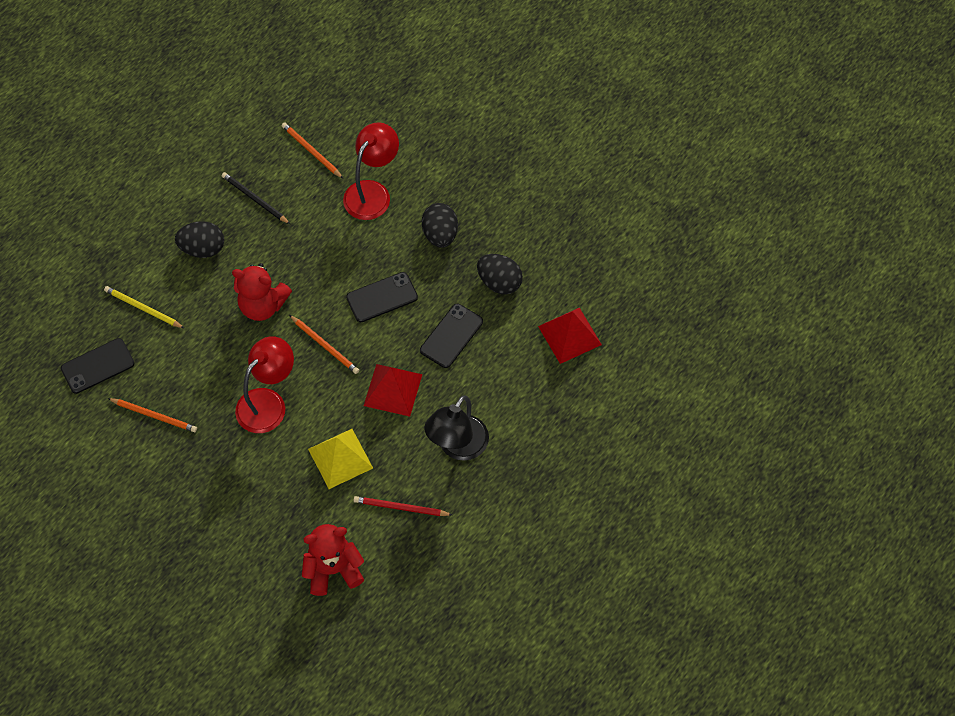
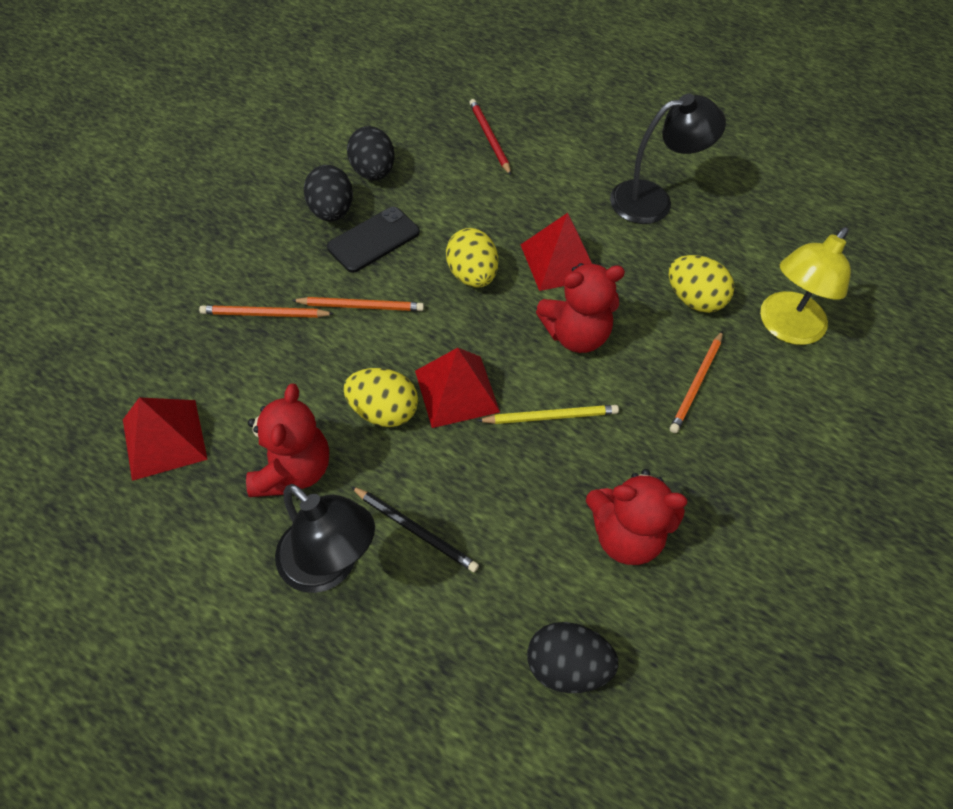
black lamp: [424,395,489,461] = 1 -> [275,484,375,593] [610,94,726,224] = 2
black phone: [61,338,134,394] [346,272,418,322] [420,304,483,368] = 3 -> [327,207,420,273] = 1
red lamp: [235,336,294,433] [343,122,399,220] = 2 -> none = 0
red pyramid: [364,364,422,417] [538,308,602,364] = 2 -> [123,397,208,481] [415,348,500,428] [520,213,592,291] = 3
red teddy bear: [232,263,292,321] [302,524,364,596] = 2 -> [246,384,329,497] [536,263,625,353] [586,469,687,565] = 3
yellow egg: none = 0 -> [343,368,418,427] [446,228,498,288] [669,255,734,313] = 3
yellow lamp: none = 0 -> [760,227,851,345] = 1
yellow pyramid: [308,429,373,489] = 1 -> none = 0

